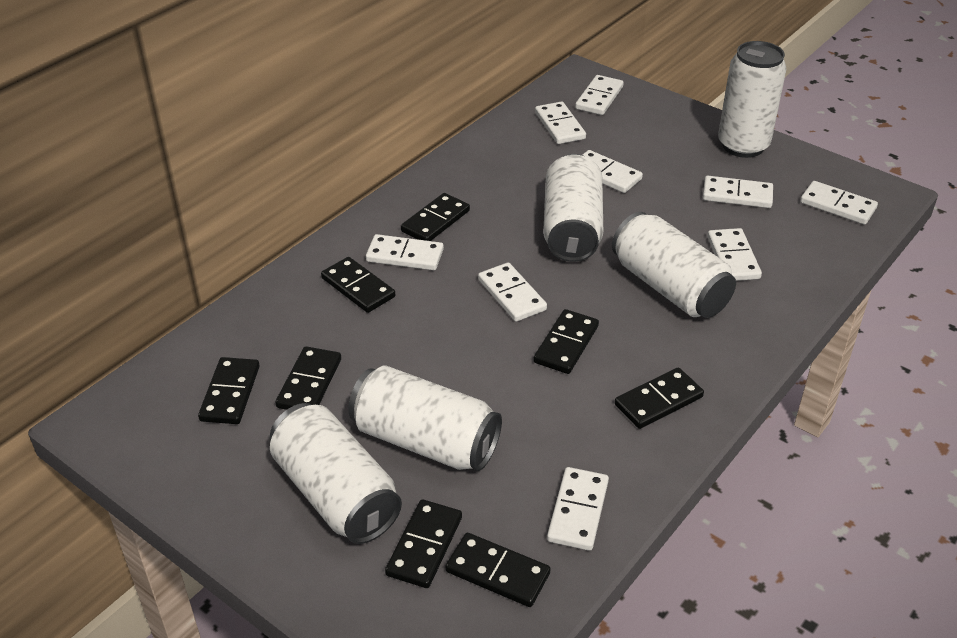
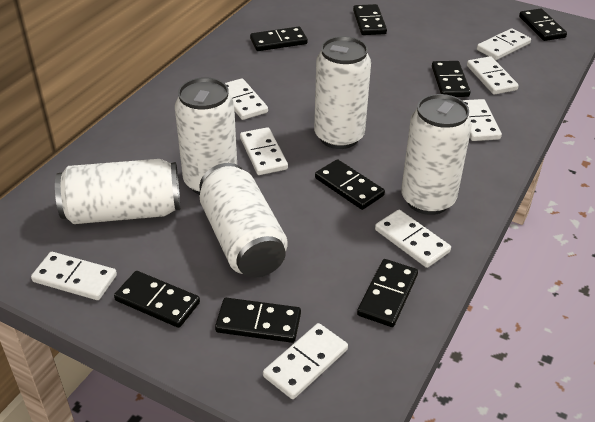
white domino: [366,234,444,270] [478,262,547,322] [535,102,586,144] [547,467,609,551] [575,75,624,115] [582,150,643,193] [703,176,773,208] [707,228,762,281] [800,181,878,225] = 9 -> [31,252,117,300] [225,78,268,120] [240,127,288,175] [263,323,348,399] [375,210,451,268] [462,99,502,141] [467,56,519,95] [477,28,531,60] = 8

